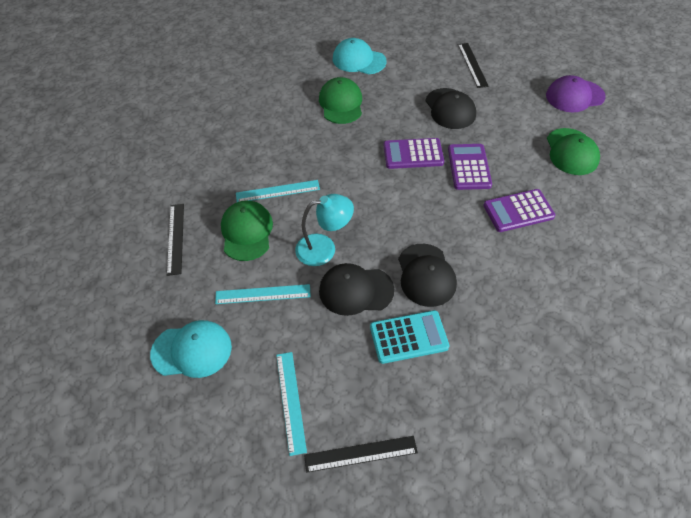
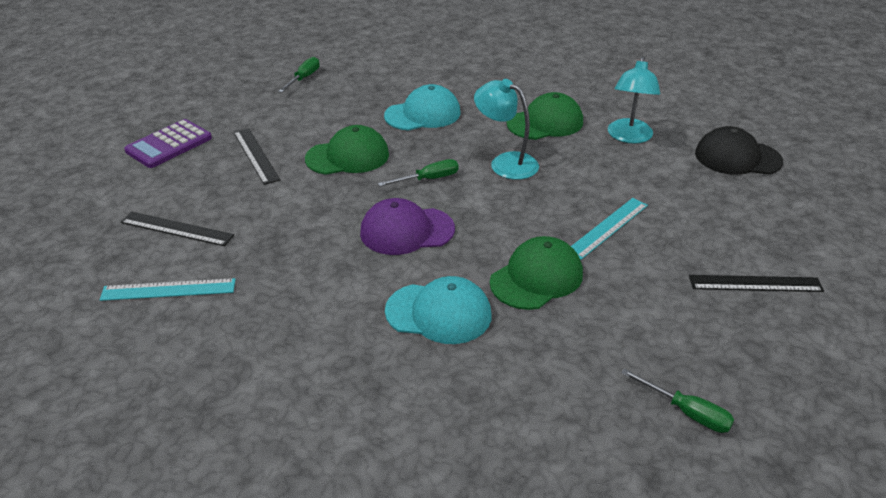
black cap: [319,263,394,316] [398,244,457,307] [426,88,476,129] = 3 -> [695,126,783,175] = 1
green screwdriver: none = 0 -> [278,57,320,92] [378,159,459,186] [621,369,734,433] = 3
purple calculator: [384,138,444,169] [448,144,492,190] [483,189,555,232] = 3 -> [124,119,212,168] = 1
turquoise calculator: [370,310,449,364] = 1 -> none = 0
turquoise lamp: [295,194,354,266] = 1 -> [474,79,539,180] [608,56,660,144] = 2
turquoise ruler: [215,284,311,304] [236,180,320,202] [276,352,307,456] = 3 -> [99,278,236,301] [571,198,648,260] = 2

